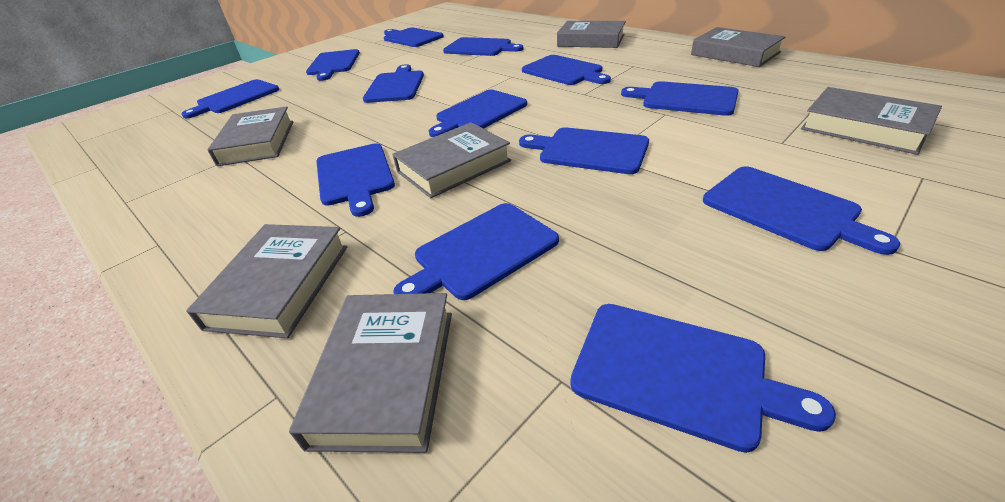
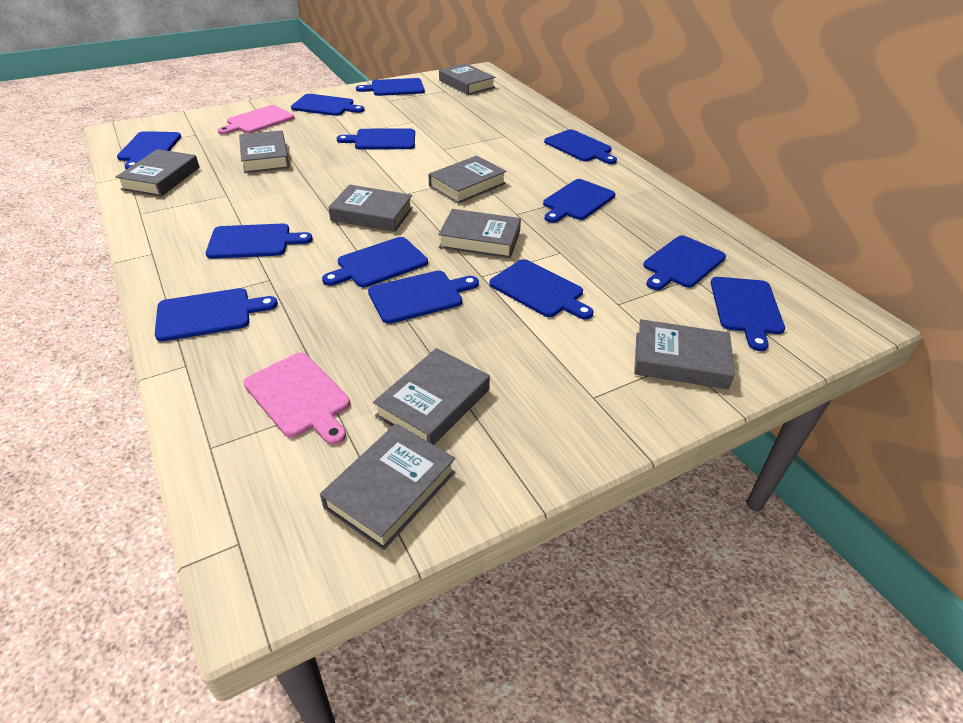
grey book: [186,224,348,338] [207,106,293,166] [289,293,452,453] [392,122,511,198] [557,21,626,48] [691,27,786,67] [801,87,942,155] = 7 -> [116,149,200,197] [239,130,290,173] [320,423,455,550] [328,185,413,232] [373,348,490,445] [429,156,507,204] [438,209,521,258] [439,63,495,95] [634,319,735,389] = 9
pink cutting board: none = 0 -> [218,105,294,135] [244,352,350,445] = 2

